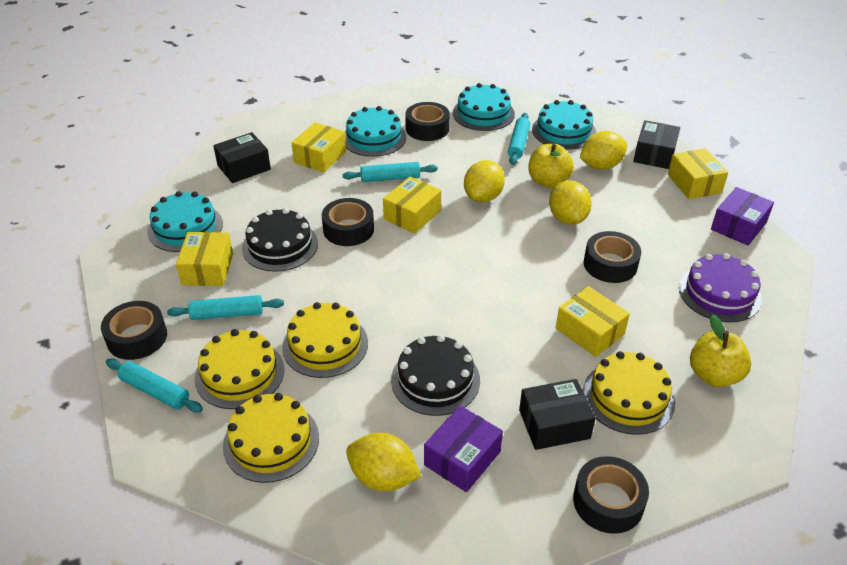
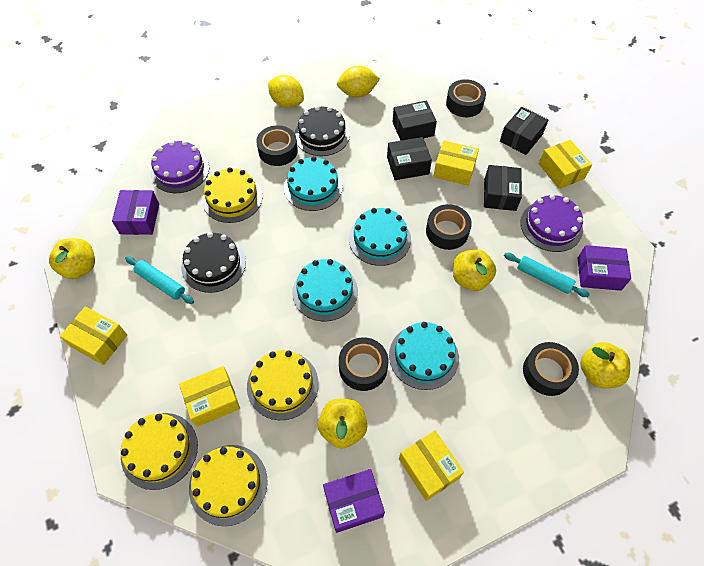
black box: [213,132,271,183] [519,379,596,450] [633,120,680,169] = 3 -> [387,137,432,180] [393,101,437,141] [484,165,522,211] [500,107,548,155] = 4
purple box: [424,406,503,492] [711,187,774,245] = 2 -> [112,190,159,235] [323,469,385,533] [577,245,631,291] = 3
purple cake: [679,253,762,322] = 1 -> [151,141,209,193] [520,194,583,252] = 2
turquoise rolling pin: [106,359,203,413] [167,295,284,320] [343,162,438,182] [508,113,530,165] = 4 -> [125,256,194,304] [504,253,590,297] = 2
yellow apple: [528,144,574,188] [690,315,752,387] = 2 -> [49,238,95,279] [318,399,367,449] [453,249,496,291] [580,342,630,388] = 4
yellow lemon: [346,433,421,491] [464,160,505,203] [549,181,592,225] [580,131,627,170] = 4 -> [268,75,304,108] [337,66,380,97] = 2

